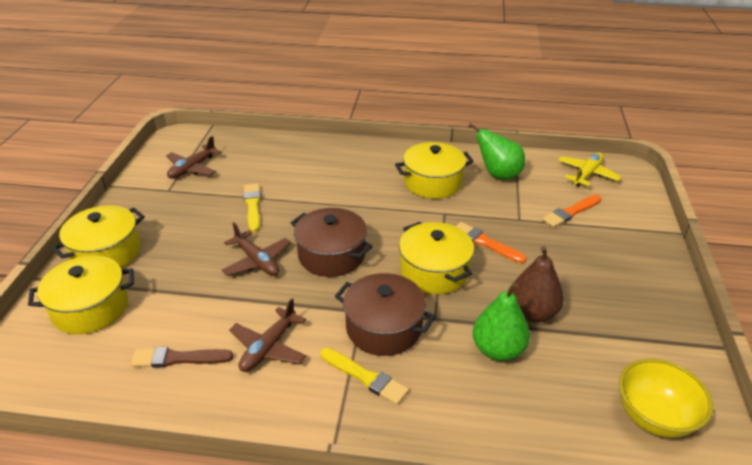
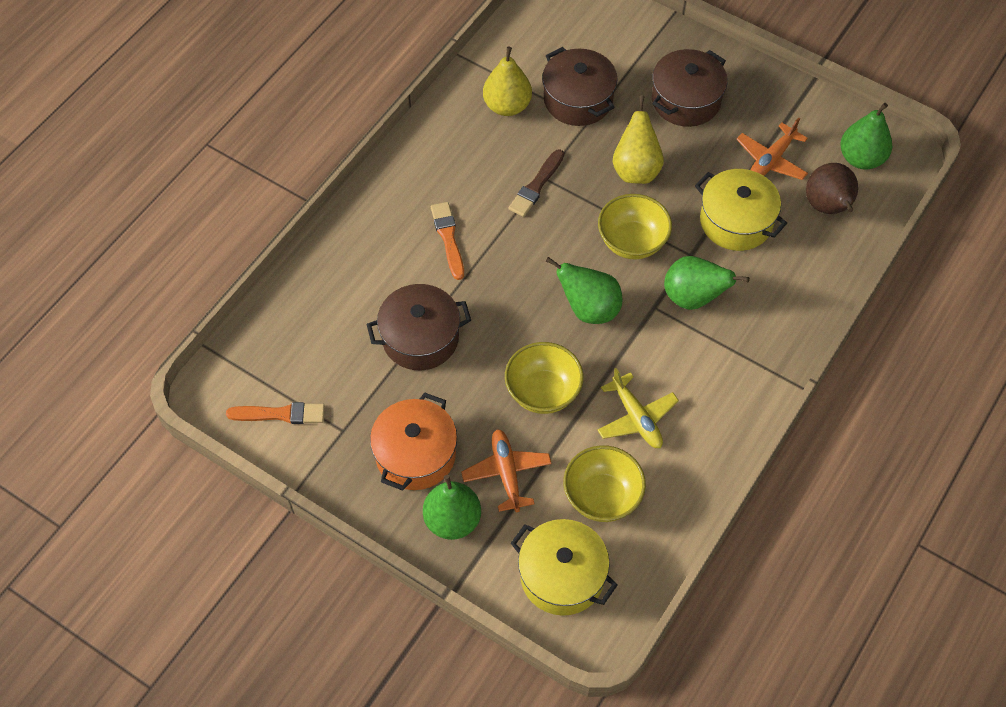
brown plane: [166,136,222,179] [222,222,291,276] [229,298,306,372] = 3 -> none = 0
brown pot: [291,208,373,277] [335,273,436,356] = 2 -> [366,284,471,370] [542,47,617,126] [652,49,728,127] = 3
green pear: [469,123,525,180] [472,282,530,361] = 2 -> [423,475,481,540] [545,257,623,324] [664,256,750,310] [840,103,892,169] = 4
orange plane: none = 0 -> [461,429,552,512] [736,117,808,180] = 2
orange pot: none = 0 -> [370,392,457,491] = 1
yellow bowl: [619,359,713,438] = 1 -> [505,342,583,414] [563,445,646,522] [598,194,672,259] = 3
yellow brush: [244,184,261,232] [320,348,409,405] = 2 -> none = 0
yellow pear: none = 0 -> [483,47,532,116] [613,95,664,184] = 2
yellow pot: [28,255,134,334] [52,205,145,268] [395,142,474,199] [399,222,474,294] = 4 -> [511,519,618,616] [695,169,787,251] = 2

